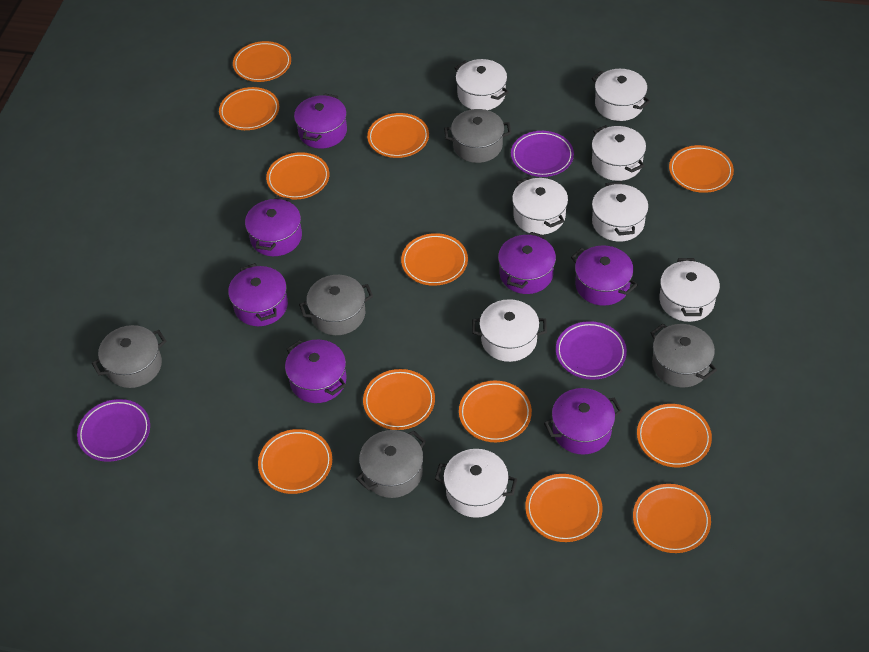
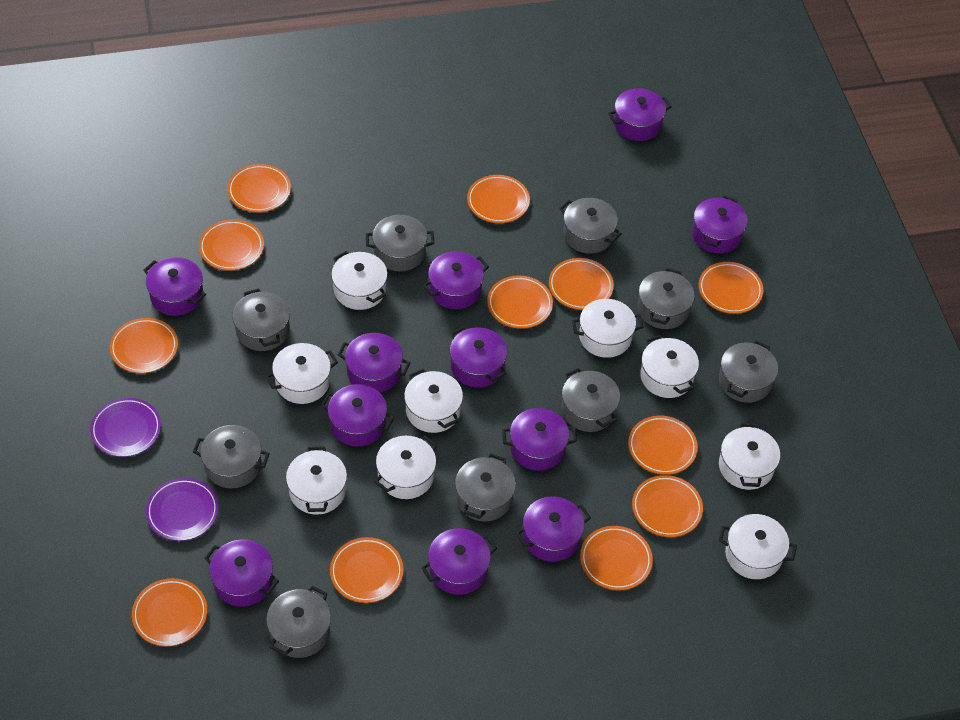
grey pot: [92,325,167,388] [299,275,373,335] [356,430,426,498] [444,109,511,163] [650,324,717,387] = 5 -> [193,425,270,488] [232,288,290,351] [266,585,331,658] [366,215,434,271] [455,453,516,522] [559,198,622,254] [562,368,620,432] [638,268,695,329] [719,340,778,403] = 9
purple plate: [77,399,150,462] [511,131,574,177] [556,321,627,380] = 3 -> [90,398,161,457] [146,478,219,541] = 2
purple pot: [228,263,288,326] [245,196,302,256] [285,340,346,403] [294,94,347,148] [498,232,556,294] [544,388,622,455] [571,246,638,306] = 7 -> [143,257,206,316] [204,539,279,607] [321,384,394,446] [338,333,410,393] [421,528,497,595] [423,251,489,309] [450,326,507,388] [502,408,577,471] [516,496,591,562] [608,88,672,141] [692,195,748,253] = 11
white pot: [435,449,517,518] [455,59,509,110] [472,299,547,362] [512,176,568,235] [592,69,651,121] [592,125,646,181] [592,182,649,242] [659,258,720,322] = 8 -> [265,343,338,404] [286,446,347,515] [331,251,388,310] [374,436,437,499] [404,369,463,433] [572,299,643,358] [640,335,699,398] [719,423,780,490] [719,514,797,579] = 9

